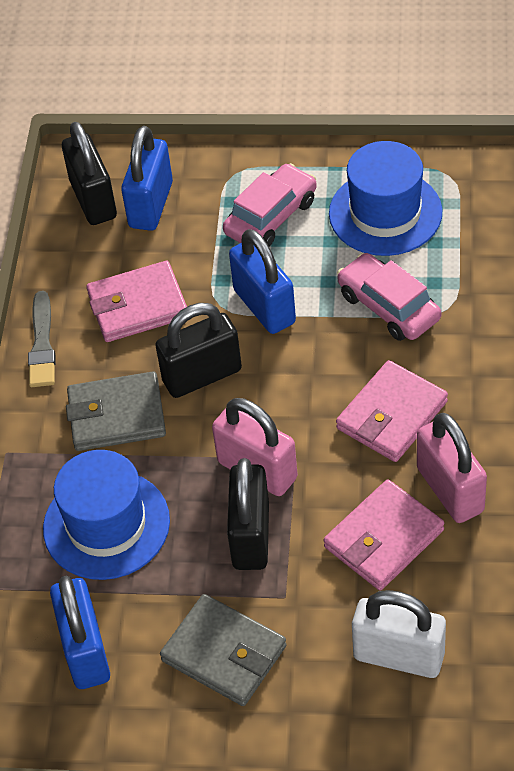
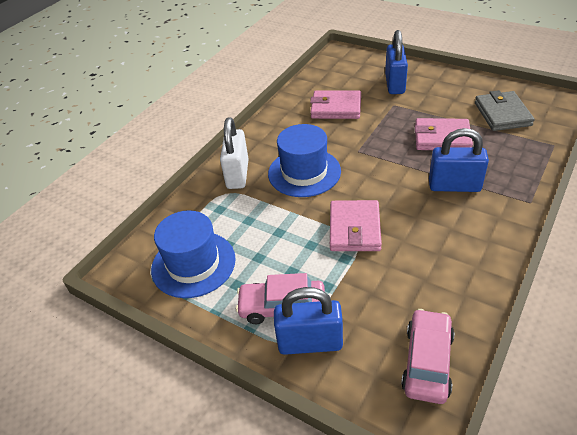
black padlock: [62,122,117,225] [155,303,242,398] [227,458,269,570] = 3 -> none = 0
grey brush: [28,291,56,387] = 1 -> none = 0
grey wallet: [66,371,166,451] [160,594,287,706] = 2 -> [475,90,535,131] = 1
pink padlock: [212,398,298,496] [417,413,487,523] = 2 -> none = 0

